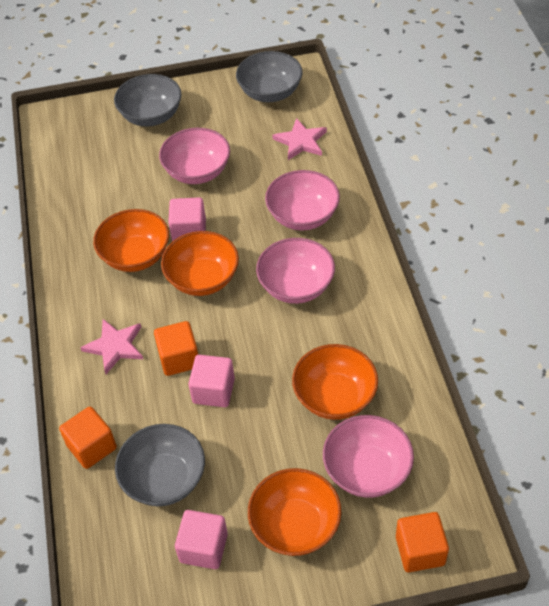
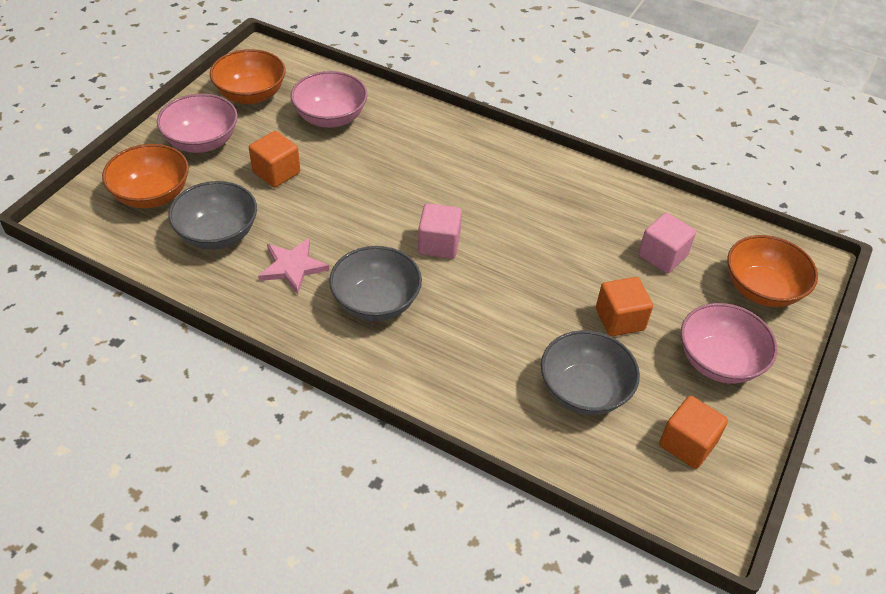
orange bowl: [93,209,169,272] [161,231,239,296] [248,468,342,556] [292,344,378,420] = 4 -> [102,144,189,209] [210,49,286,104] [727,235,818,307] = 3
pink bowl: [159,128,230,184] [256,238,335,304] [265,170,340,231] [323,415,414,498] = 4 -> [157,94,238,153] [291,71,368,128] [681,303,777,384] = 3
pink cube: [168,197,206,241] [175,510,228,569] [188,355,235,407] = 3 -> [418,203,462,259] [638,213,696,274] = 2
pink star: [80,319,143,374] [272,118,327,160] = 2 -> [258,238,329,294] = 1

